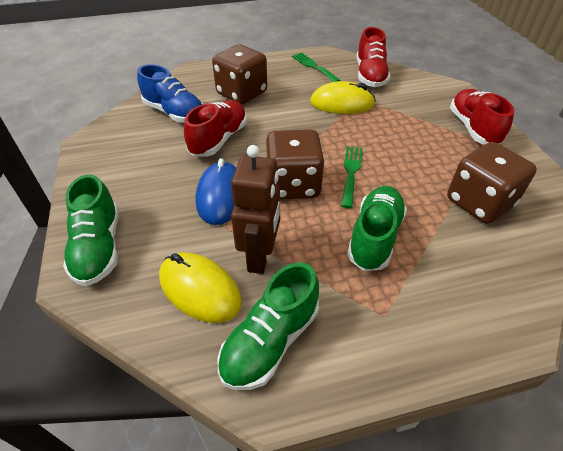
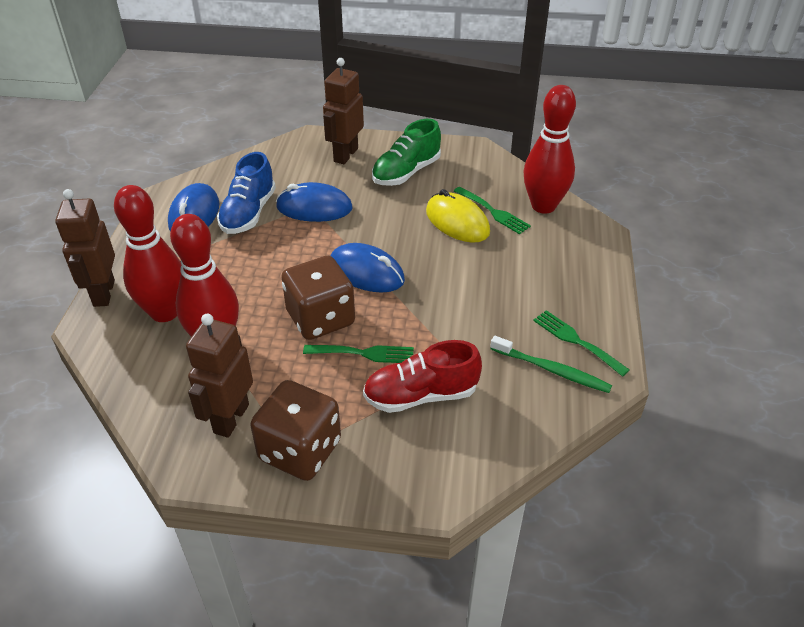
blue mouse: [195,158,236,225] = 1 -> [168,183,219,232] [276,182,353,222] [330,243,405,293] = 3
brown dice: [212,45,267,104] [266,129,325,200] [447,142,537,224] = 3 -> [250,380,341,481] [281,256,355,340] = 2
brown robot: [231,145,280,274] = 1 -> [55,189,115,307] [186,314,253,438] [323,58,364,164] = 3
green fork: [292,52,341,82] [341,146,363,208] = 2 -> [303,345,414,363] [454,187,531,234] [533,310,630,377] = 3
green shoe: [63,174,119,286] [218,263,319,390] [347,186,407,271] = 3 -> [372,119,441,186] = 1
green toothbrush: none = 0 -> [490,336,612,393] = 1
red bowling pin: none = 0 -> [114,185,182,322] [170,214,239,337] [523,85,576,214] = 3
red shoe: [184,100,247,157] [357,27,391,87] [450,89,514,145] = 3 -> [363,340,482,413] = 1
yellow mouse: [159,252,242,323] [310,81,376,114] = 2 -> [426,189,490,243] = 1

